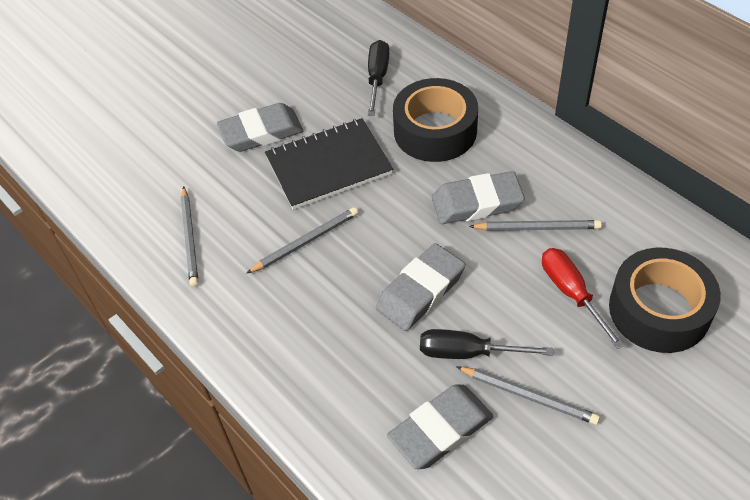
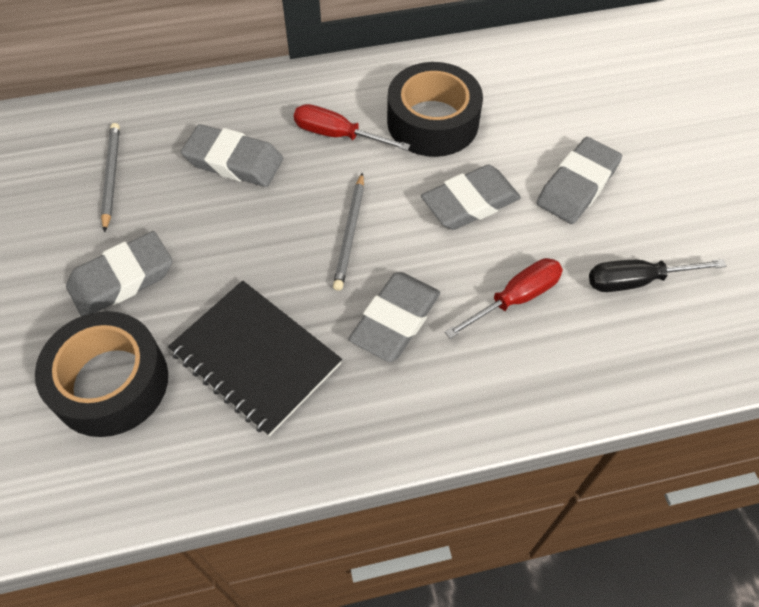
black screwdriver: [368,40,389,116] [420,329,553,359] = 2 -> [589,259,726,292] = 1
grey eraser: [217,103,303,152] [376,243,465,331] [387,384,494,469] [432,171,525,224] = 4 -> [66,231,173,316] [181,124,283,187] [348,272,440,362] [421,164,521,230] [537,137,622,224] = 5
grey pencil: [181,186,199,287] [246,207,358,274] [456,366,600,425] [469,220,602,231] = 4 -> [101,123,120,232] [333,172,364,291] = 2
red screwdriver: [542,248,624,349] = 1 -> [294,104,410,151] [445,258,563,339] = 2

